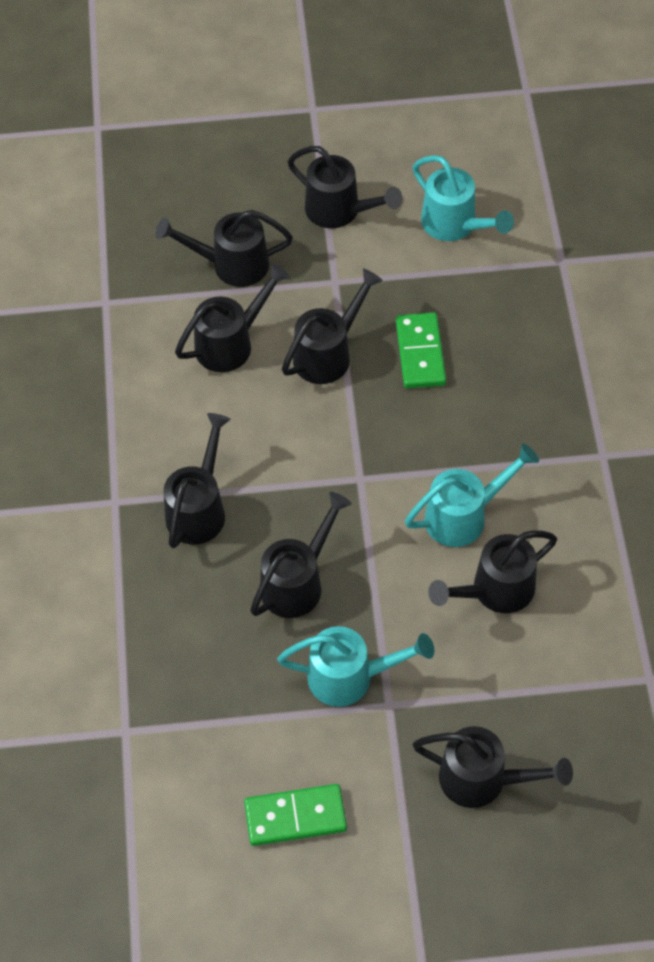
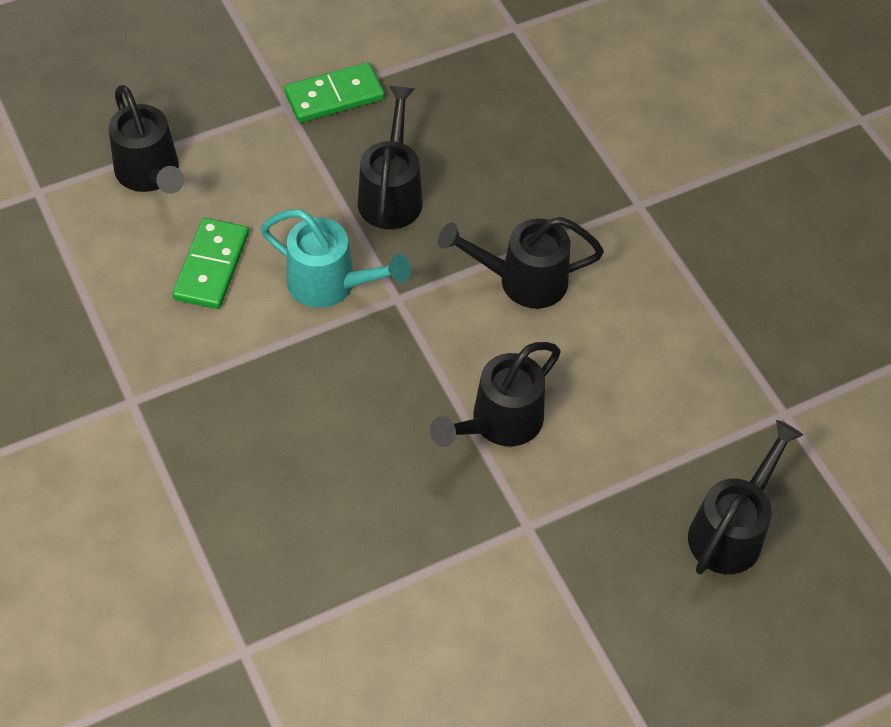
black watering can: [155,210,293,287] [164,413,231,549] [175,263,290,372] [250,492,352,618] [282,269,383,384] [287,146,402,228] [412,726,573,808] [428,530,557,613] = 8 -> [108,85,184,194] [358,86,422,229] [430,342,561,447] [438,217,604,309] [688,420,803,574] = 5
turquoise watering can: [277,626,434,707] [405,443,539,547] [413,155,514,241] = 3 -> [261,209,411,308] = 1

